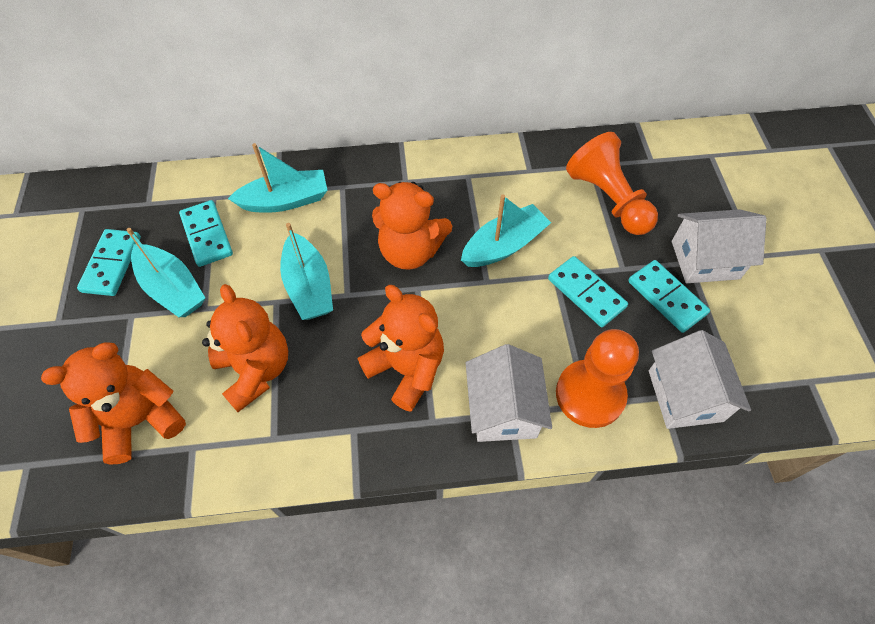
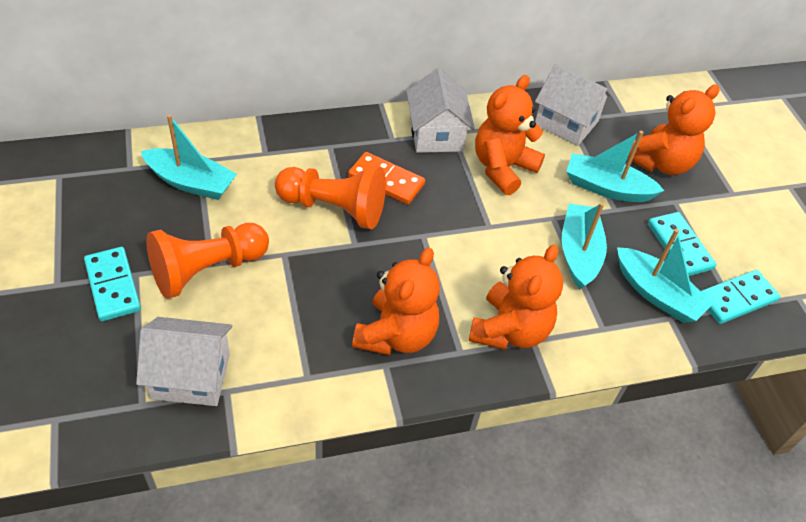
orange domino: none = 0 -> [348,152,425,204] = 1
turquoise domino: [77,229,141,296] [179,200,233,267] [548,256,628,327] [628,260,710,333] = 4 -> [84,247,141,321] [648,212,717,276] [701,270,780,324] = 3

